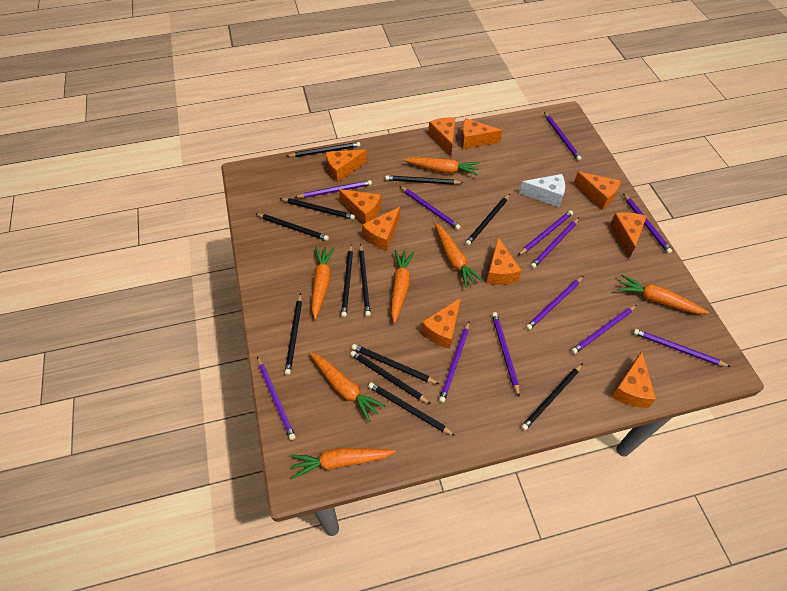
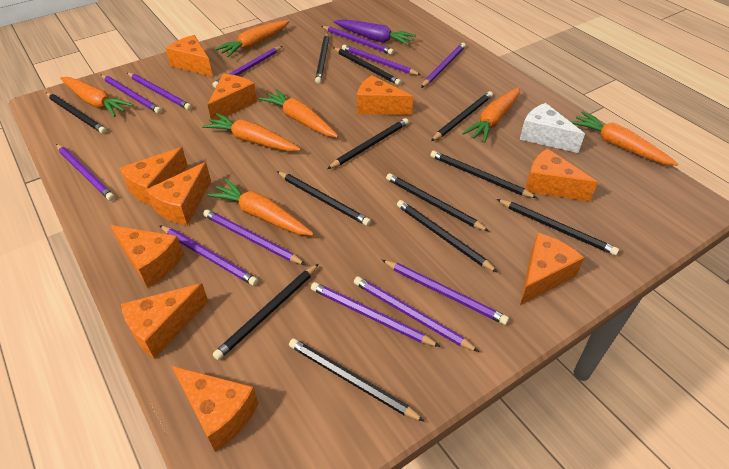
purple carrot: none = 0 -> [334,19,416,45] = 1

